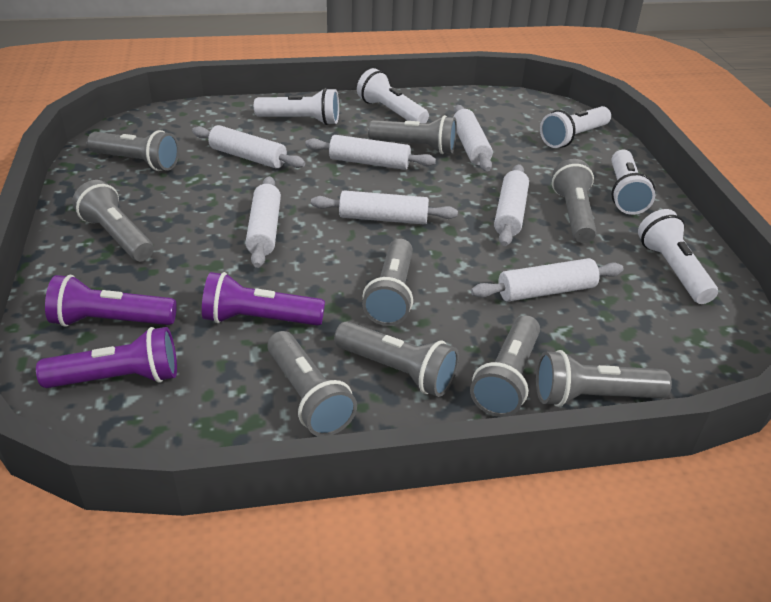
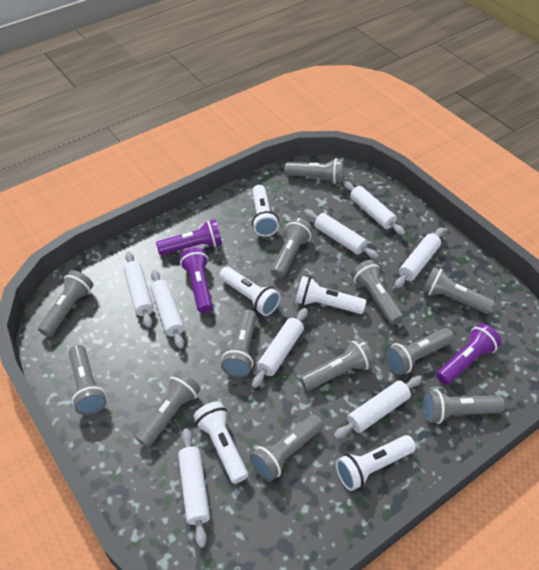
grey flashlight: [72,180,154,261] [87,130,179,171] [267,331,357,437] [334,321,459,397] [362,239,413,326] [368,115,457,154] [470,315,540,417] [536,350,672,407] [552,159,597,243] = 9 -> [38,270,93,337] [69,345,107,415] [136,371,201,448] [221,309,257,377] [250,414,323,482] [271,218,313,278] [285,158,344,184] [300,338,375,391] [351,260,403,325] [385,328,454,375] [422,267,494,314] [423,389,505,424] = 12
white rolling pin: [192,125,305,169] [245,176,281,268] [305,135,436,170] [311,190,458,224] [453,105,493,172] [471,258,624,302] [494,164,529,246] = 7 -> [124,252,154,328] [150,270,184,349] [178,428,210,548] [252,308,308,388] [304,209,379,259] [334,375,422,439] [343,181,405,235] [395,227,444,288] = 8

